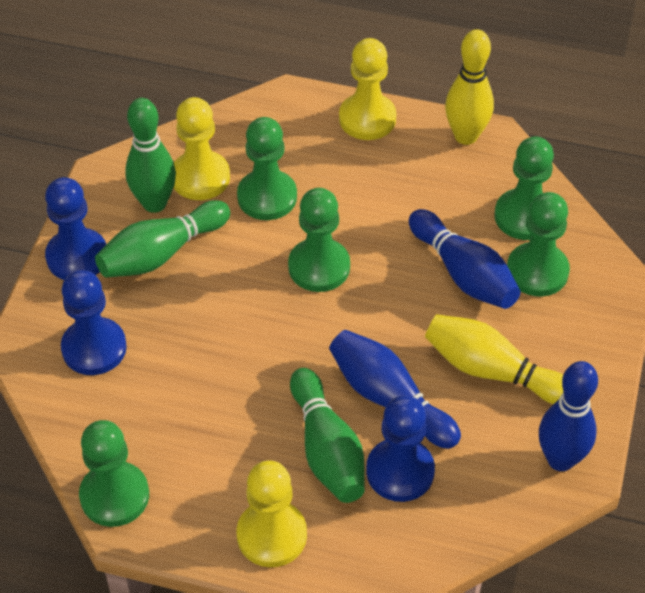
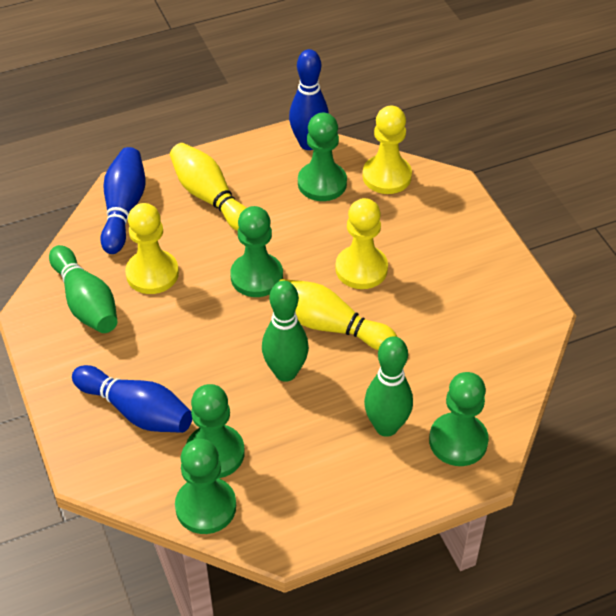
blue pawn: [45,177,107,280] [61,270,127,375] [366,395,435,502] = 3 -> none = 0

